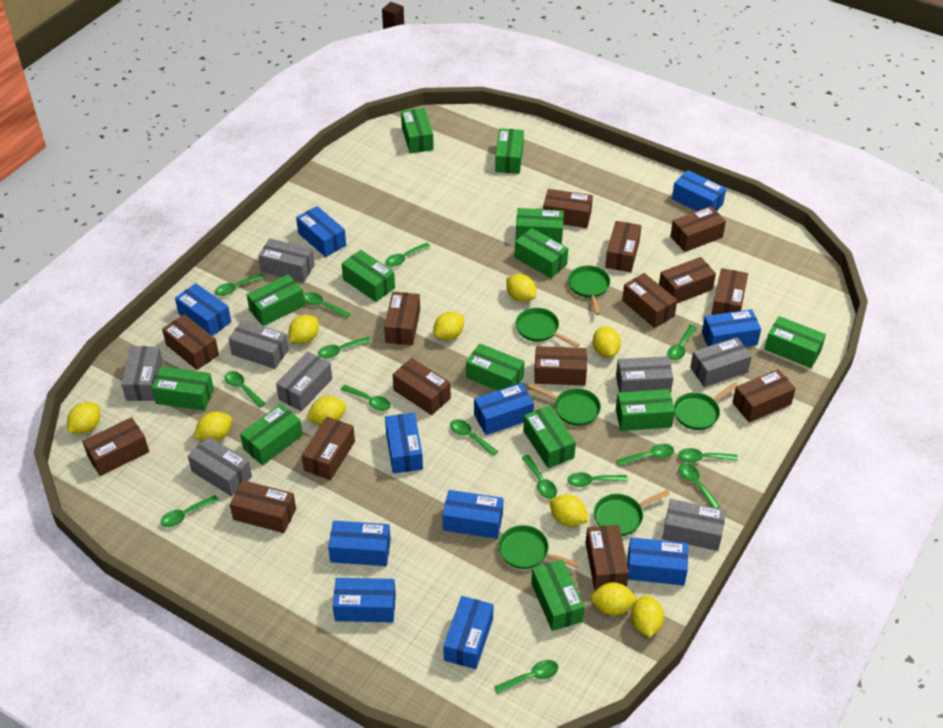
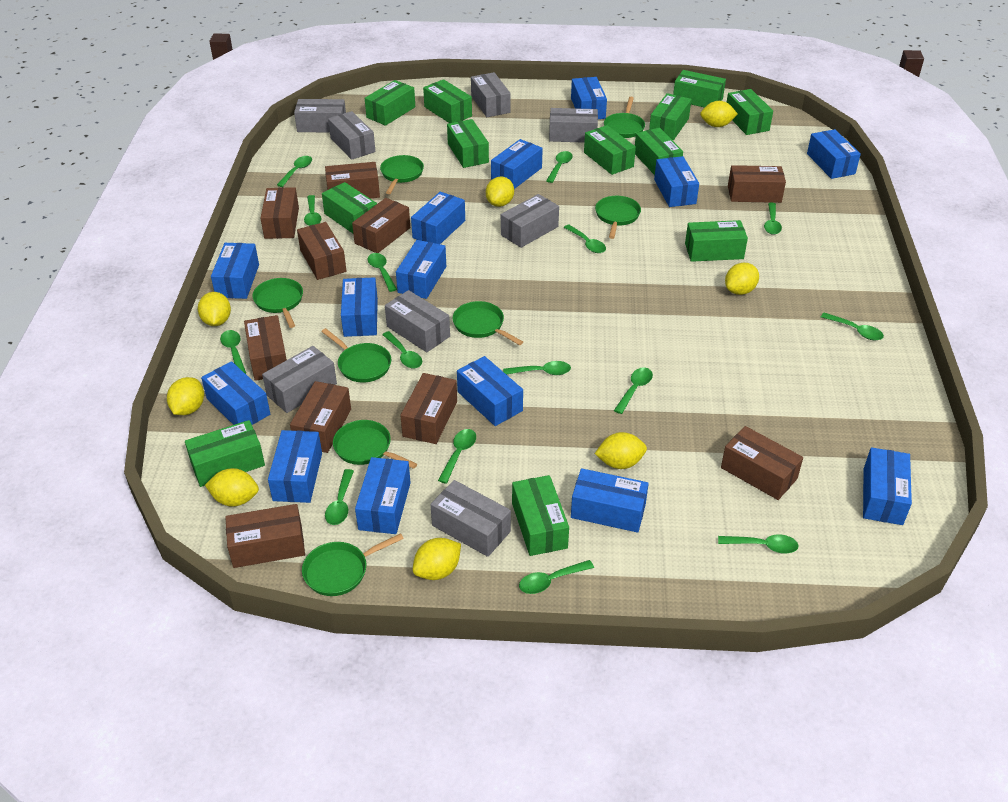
blue box: [175,283,231,336] [296,206,346,257] [328,521,391,566] [333,578,396,623] [385,413,423,473] [442,490,503,539] [443,596,493,669] [474,383,534,435] [627,537,688,586] [672,170,726,211] [702,309,761,347] = 11 -> [201,361,270,425] [211,243,259,299] [268,430,322,503] [341,277,378,337] [355,457,411,534] [396,240,446,299] [411,192,465,244] [457,356,523,426] [491,139,543,189] [571,77,607,119] [571,468,649,533] [654,156,699,207] [807,129,861,179] [863,447,912,525] = 14
brown box: [82,417,149,476] [162,314,219,370] [230,480,296,533] [302,417,355,480] [384,292,420,345] [392,358,451,415] [534,346,587,386] [543,189,593,228] [586,525,629,590] [605,221,642,272] [622,273,677,328] [659,257,716,303] [670,206,726,252] [711,268,748,315] [732,369,796,423] = 15 -> [225,504,305,568] [244,315,287,381] [261,187,299,239] [290,381,351,453] [297,222,347,280] [325,162,380,198] [352,198,410,253] [400,373,457,444] [721,426,803,500] [728,165,786,203] = 10
green box: [151,366,214,411] [240,404,303,465] [247,274,305,326] [341,250,395,302] [401,108,434,153] [466,343,525,391] [495,128,524,174] [514,228,568,278] [516,208,564,244] [523,405,576,468] [531,560,585,631] [616,389,675,431] [764,316,826,368] = 13 -> [185,420,265,487] [322,182,377,233] [365,80,415,126] [423,79,472,123] [447,119,489,168] [512,475,569,556] [584,125,636,175] [635,128,683,175] [649,93,691,140] [673,70,726,108] [685,220,748,262] [727,89,773,135] = 12
green pan: [498,525,579,569] [515,308,580,348] [528,383,601,426] [568,265,610,315] [594,490,670,536] [674,382,739,430] = 6 -> [252,278,303,328] [302,533,404,596] [322,328,391,383] [333,420,417,469] [380,155,424,194] [453,301,523,345] [595,196,641,239] [604,97,645,138] = 8
yellow lemon: [67,402,100,434] [194,412,232,441] [288,315,319,344] [306,396,346,425] [434,312,464,340] [506,274,536,302] [550,494,589,527] [591,582,638,615] [593,327,621,357] [631,595,664,638] = 10 -> [167,377,204,415] [198,292,231,326] [205,468,259,507] [413,538,461,580] [486,176,514,207] [595,432,647,469] [700,101,737,127] [725,263,759,295] = 8

